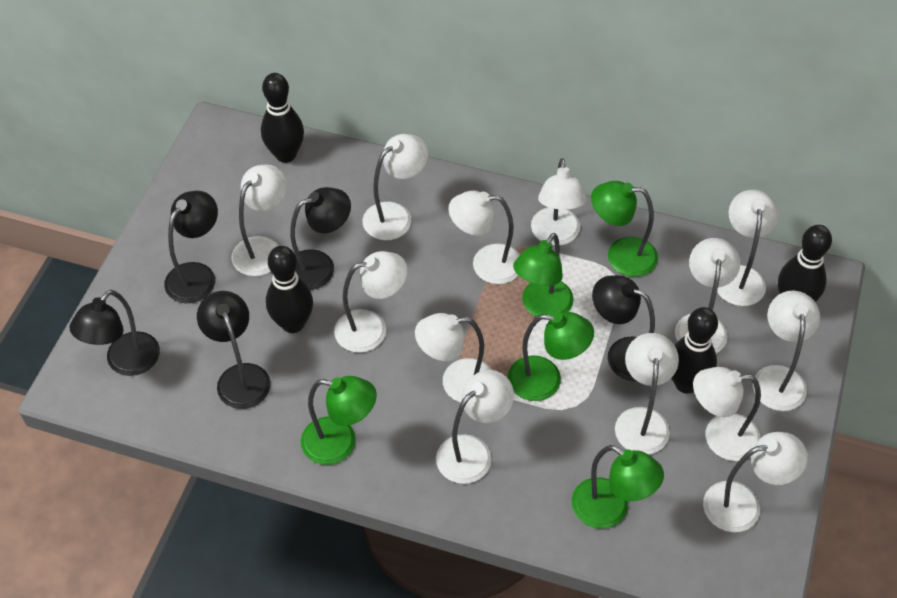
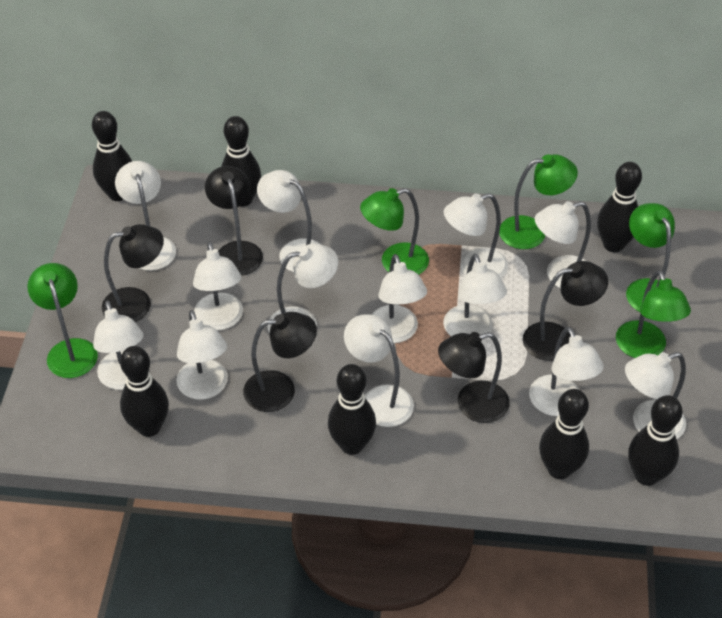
black bowling pin: [261,73,304,163] [266,246,313,333] [671,307,718,394] [778,225,832,302] = 4 -> [92,111,132,201] [120,346,169,437] [221,116,261,206] [328,364,376,455] [539,389,589,479] [597,162,642,252] [628,395,682,486] = 7

